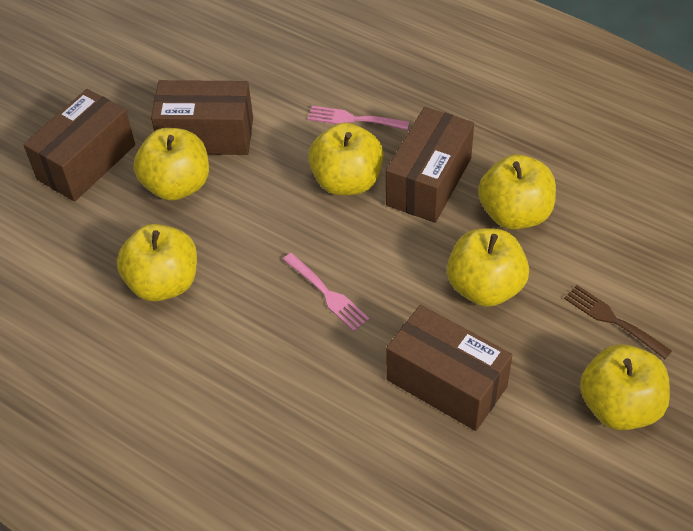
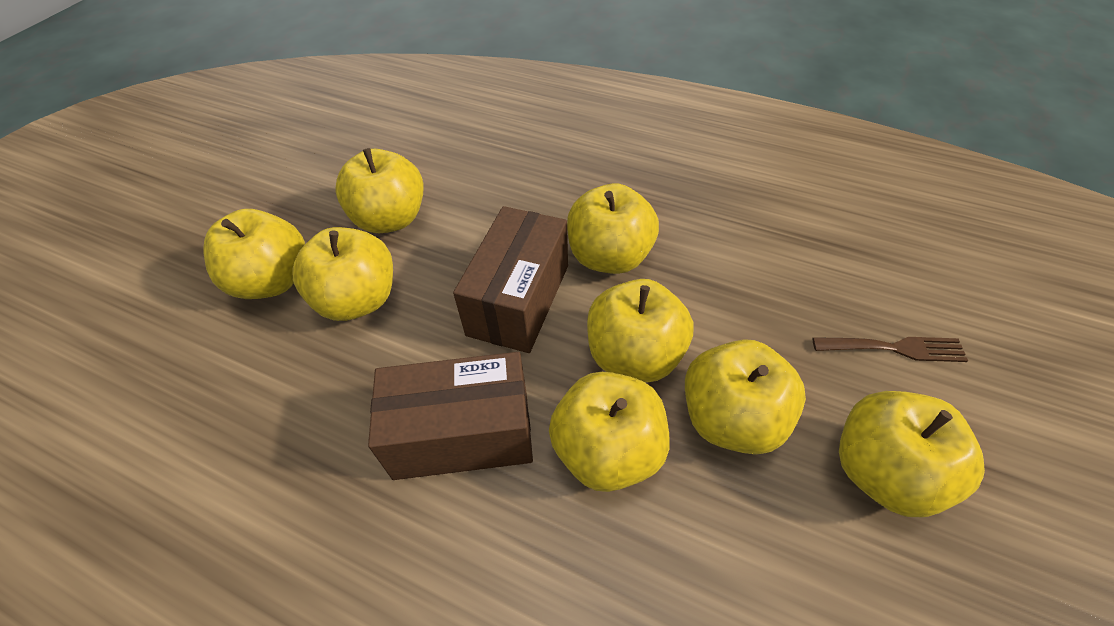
brown box: [23,89,135,202] [151,80,253,155] [386,107,474,223] [386,305,512,431] = 4 -> [368,352,533,480] [453,206,568,353] = 2
pink fork: [283,253,370,331] [308,106,409,130] = 2 -> none = 0
yellow apple: [117,224,197,302] [133,128,209,201] [308,123,384,196] [447,228,529,307] [478,154,556,230] [580,344,670,430] = 6 -> [203,209,305,299] [293,227,393,321] [335,148,424,233] [549,372,669,492] [567,183,659,274] [587,279,693,382] [685,339,806,454] [839,391,985,517] = 8

